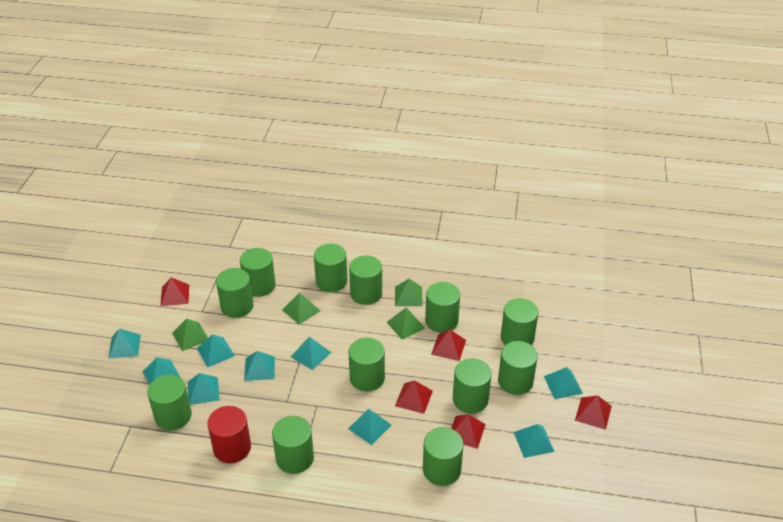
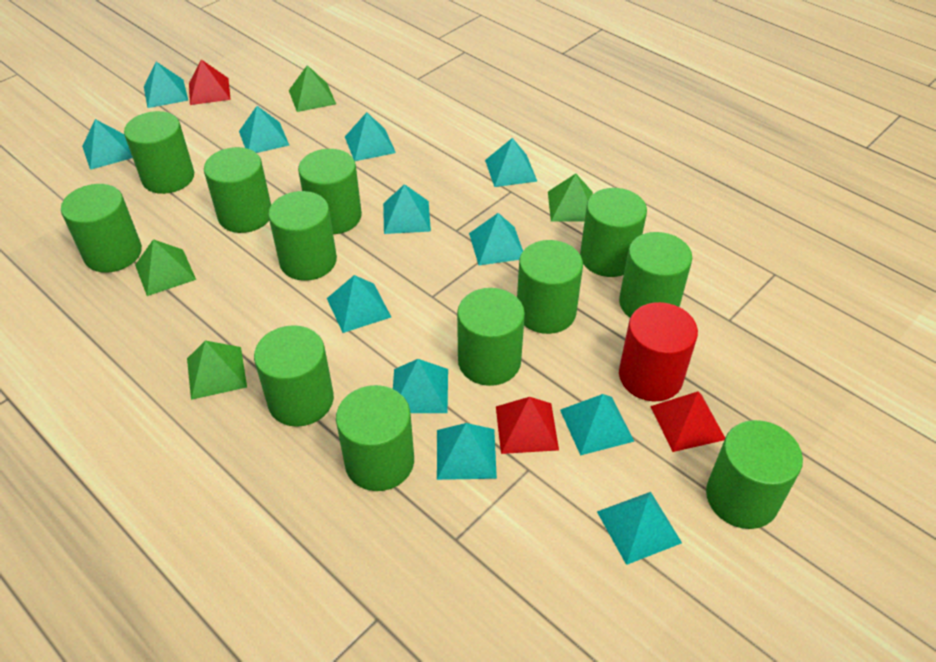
red pyramid: [161,278,189,306] [395,380,433,414] [431,329,466,361] [451,414,486,449] [575,395,612,429] = 5 -> [189,59,231,105] [496,397,559,454] [650,392,725,452] = 3
turquoise pyramid: [108,328,141,359] [142,357,181,385] [188,373,220,405] [197,334,235,367] [244,351,275,381] [291,337,331,370] [348,409,392,445] [514,424,554,458] [544,367,583,399] = 9 -> [82,119,133,170] [144,62,188,108] [239,106,289,153] [327,275,391,333] [345,112,396,161] [383,184,431,234] [393,359,448,413] [437,423,497,480] [469,213,523,265] [485,138,538,187] [560,394,635,455] [597,492,682,565] = 12

